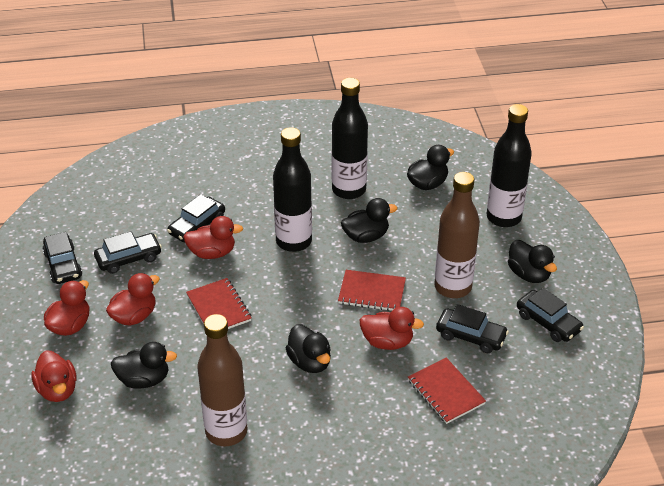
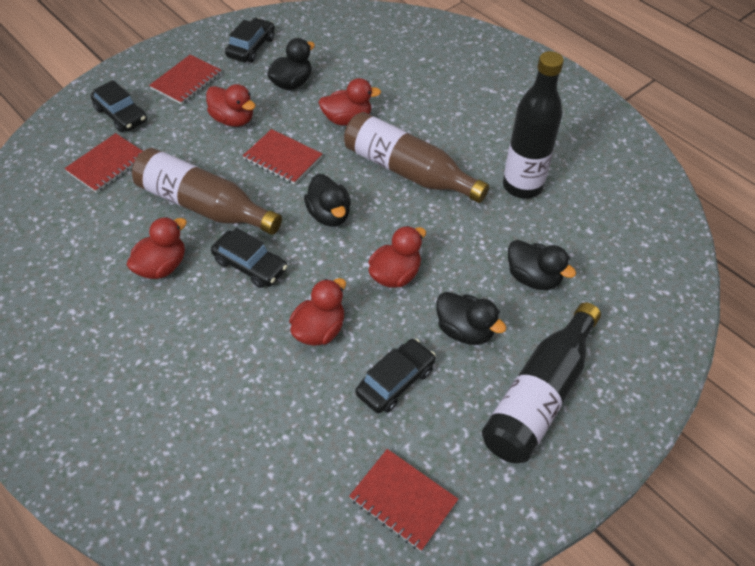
black bottle: [273,127,312,252] [332,78,368,199] [487,104,532,227] = 3 -> [482,302,601,463] [503,51,564,199] = 2
black car: [42,232,82,284] [94,231,162,274] [167,194,225,242] [436,304,509,353] [517,288,584,342] = 5 -> [90,80,147,132] [211,228,287,288] [225,18,275,62] [355,339,436,413] = 4
black duck: [111,342,177,389] [286,324,331,373] [341,198,398,243] [407,145,454,190] [508,240,557,283] = 5 -> [267,38,315,90] [304,174,351,227] [436,292,507,345] [508,240,576,290] = 4
red notebook: [186,278,252,329] [338,270,406,311] [408,358,486,424] = 3 -> [64,133,143,193] [149,55,222,105] [243,129,322,184] [349,449,458,551] = 4

